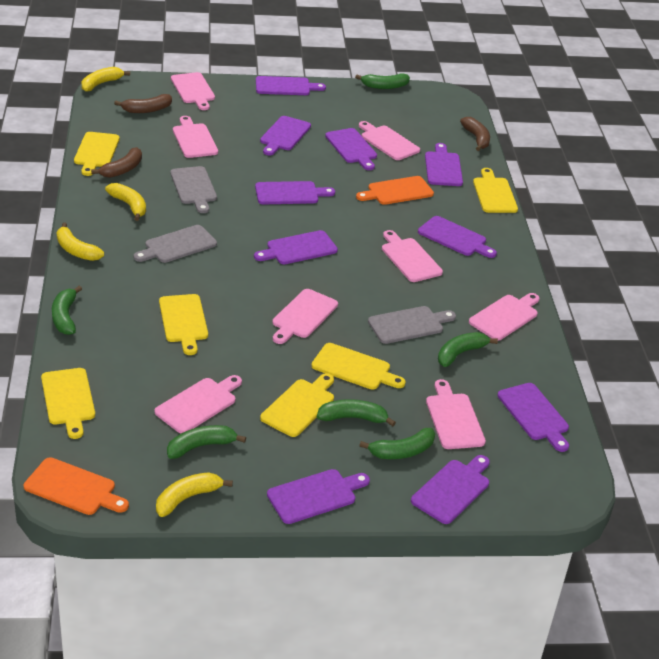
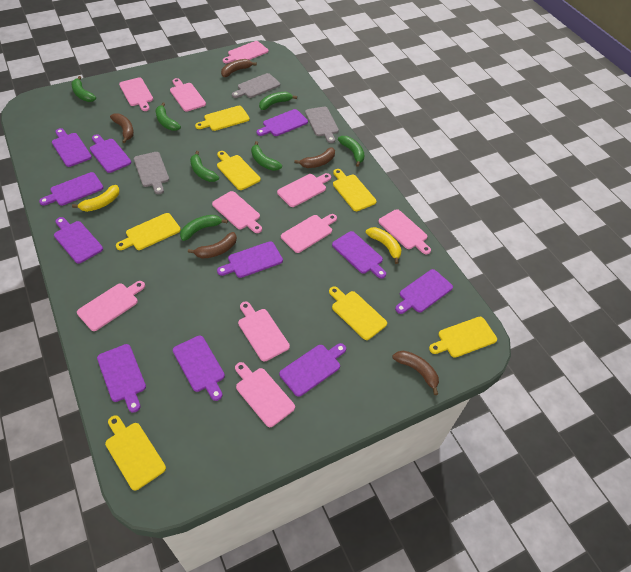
brown banana: [91,147,142,178] [114,94,172,113] [460,117,490,151] = 3 -> [110,113,134,143] [188,232,237,259] [221,59,257,77] [294,147,335,168] [392,351,439,395] = 5
green banana: [52,286,82,335] [167,425,246,459] [317,399,396,426] [355,73,410,89] [359,428,435,459] [438,332,498,367] = 6 -> [71,76,96,102] [156,103,181,131] [180,215,228,241] [190,151,219,182] [251,141,282,171] [259,92,297,110] [338,136,365,167] = 7
orange cutting board: [24,457,129,515] [356,176,434,205] = 2 -> none = 0
pink cutting board: [155,375,242,433] [171,72,215,110] [173,116,218,158] [272,289,338,344] [359,121,420,160] [382,230,443,282] [426,379,486,449] [469,293,540,341] = 8 -> [77,281,145,331] [119,77,153,111] [170,78,206,112] [212,191,262,233] [223,41,268,63] [235,362,295,427] [238,302,290,361] [277,173,331,207] [281,214,337,253] [378,209,431,254] = 10
purple cutting board: [254,230,338,264] [255,181,335,204] [256,76,326,95] [260,116,311,156] [267,469,370,524] [325,128,377,170] [411,455,490,524] [418,216,497,258] [425,143,463,186] [498,383,569,452] = 10 -> [39,172,104,206] [52,128,92,167] [54,217,103,264] [90,134,131,173] [97,344,146,413] [173,335,225,401] [217,241,283,278] [257,109,308,136] [279,343,346,397] [332,231,386,279] [395,269,453,314] = 11
yellow banana: [57,222,104,261] [81,67,130,92] [105,183,146,221] [156,472,233,517] = 4 -> [72,185,120,212] [366,227,401,264] = 2
yellow cutting board: [41,368,95,439] [74,132,120,176] [159,294,208,355] [260,373,334,437] [311,343,406,390] [473,168,518,213] = 6 -> [105,415,166,491] [116,213,181,250] [195,106,250,131] [217,151,261,190] [329,286,387,340] [333,169,377,211] [429,317,497,358] = 7

